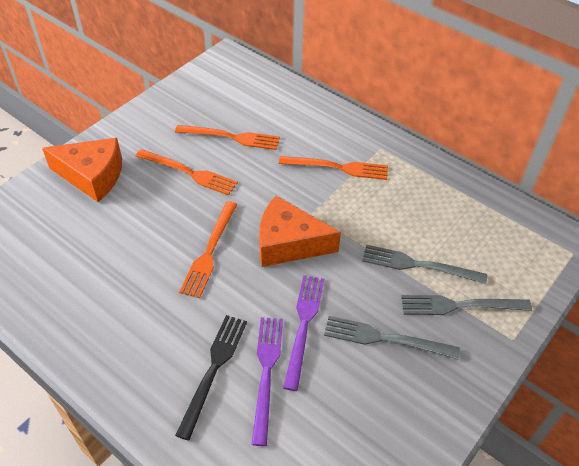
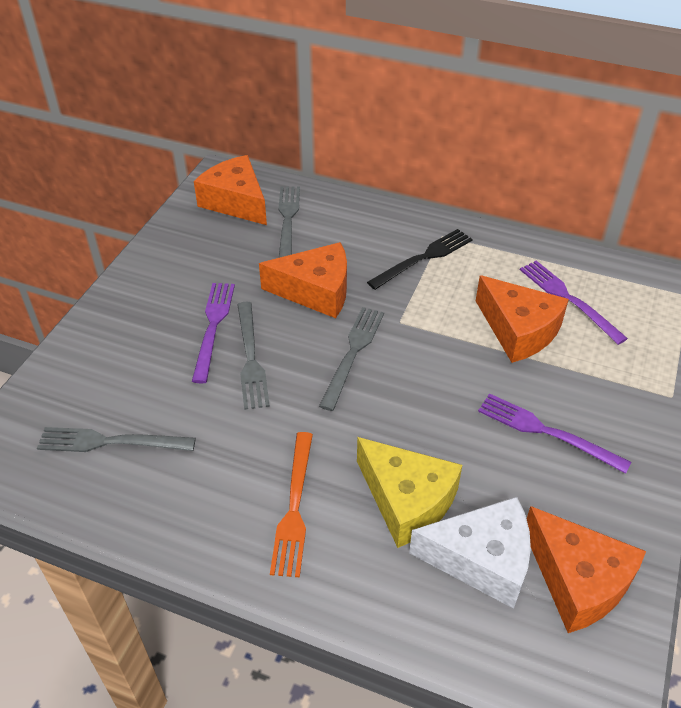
grey fork: [324,316,460,359] [362,245,487,284] [401,295,532,315] = 3 -> [37,427,196,452] [237,302,270,410] [278,186,300,258] [319,307,384,411] = 4
orange cheese: [42,138,122,202] [259,196,341,267] = 2 -> [194,155,267,225] [259,242,347,318] [476,275,569,363] [527,506,646,633] = 4
orange fork: [136,149,238,196] [175,125,280,150] [179,201,238,298] [279,156,388,180] = 4 -> [270,432,313,577] = 1
purple fork: [251,317,283,446] [283,275,324,391] = 2 -> [192,283,235,383] [478,393,631,474] [520,261,628,345] = 3
white cheese: none = 0 -> [409,497,531,609] = 1
yellow cheese: none = 0 -> [357,437,462,548] = 1

